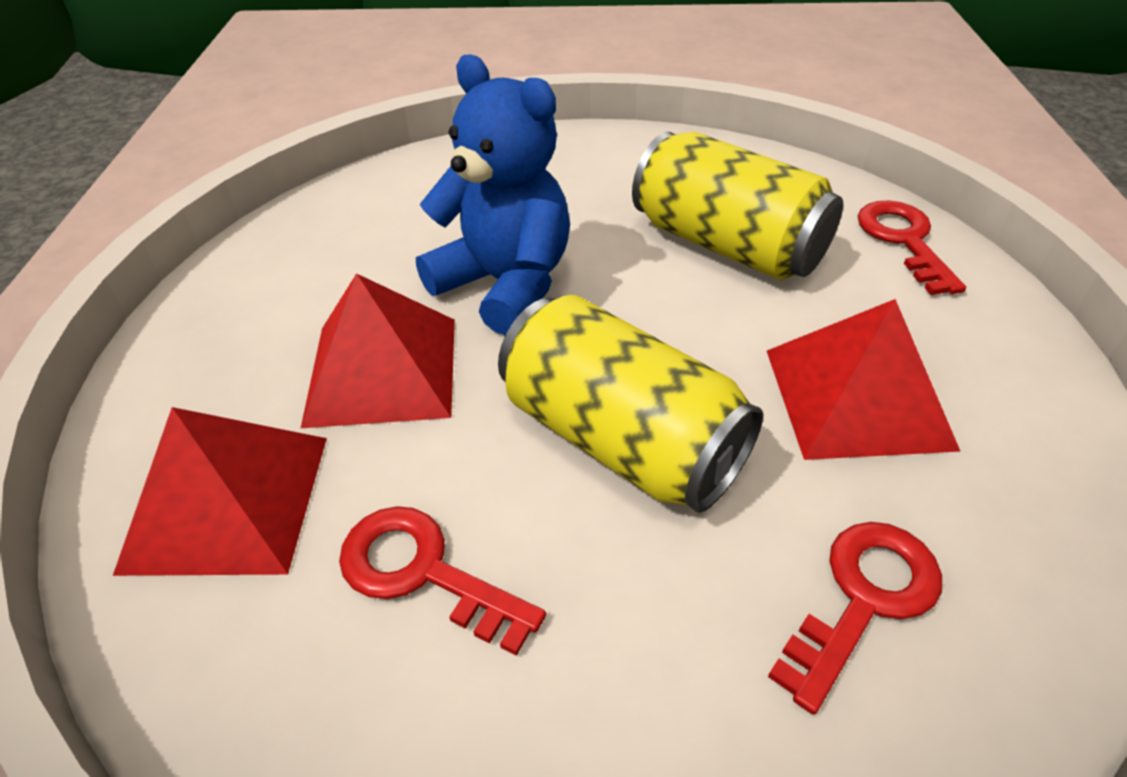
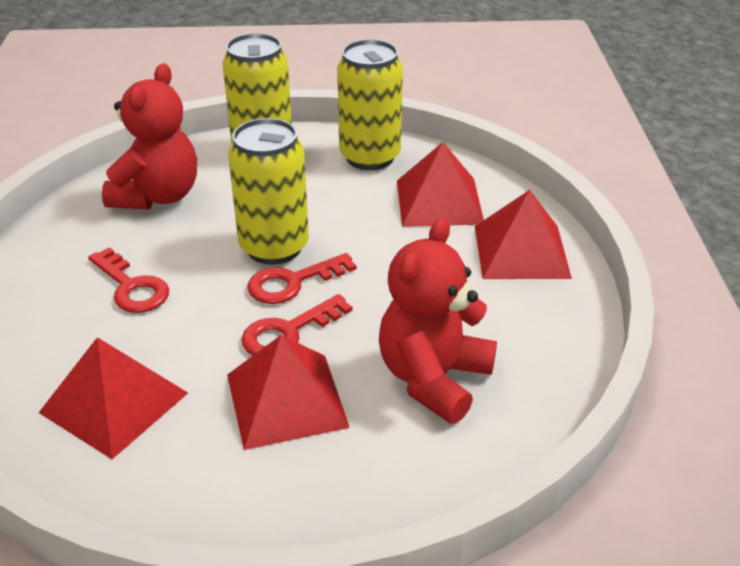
blue teddy bear: [416,54,570,335] = 1 -> none = 0
red pyramid: [113,407,327,576] [301,273,455,428] [767,299,961,460] = 3 -> [39,337,188,459] [227,335,350,450] [397,142,484,227] [475,190,572,279] = 4
red teddy bear: none = 0 -> [102,63,197,210] [379,217,497,424] = 2
yellow can: [498,295,763,513] [632,132,843,280] = 2 -> [222,33,292,143] [228,118,309,265] [337,39,403,170] = 3

